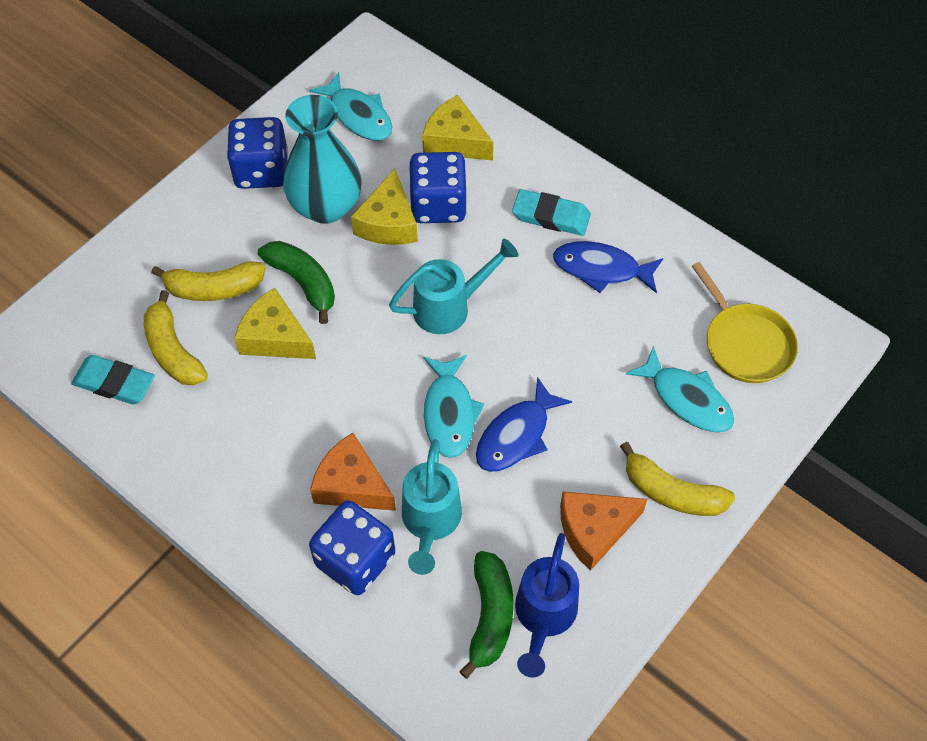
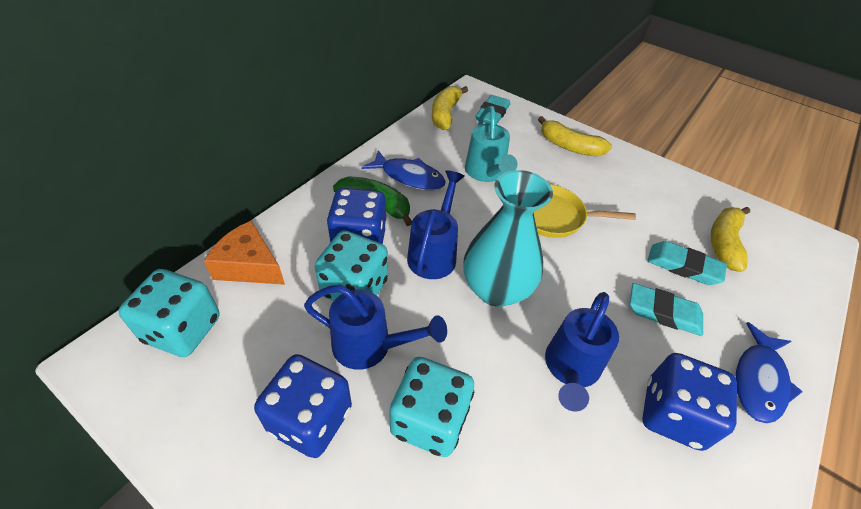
blue watering can: [515,533,579,678] = 1 -> [304,285,447,370] [407,170,465,279] [545,292,619,412] = 3
green banana: [258,241,335,324] [459,551,514,679] = 2 -> [333,176,412,226] = 1
orange cheese: [310,433,396,511] [560,492,647,571] = 2 -> [204,220,285,285] = 1
turquoise dice: none = 0 -> [118,269,220,357] [315,230,388,301] [389,357,474,457] = 3
turquoise eraser: [71,355,155,404] [512,189,591,236] = 2 -> [475,95,510,125] [630,283,703,336] [648,241,727,285] = 3
turquoise fish: [309,72,392,141] [423,355,484,458] [626,346,734,432] = 3 -> none = 0
turquoise watering can: [389,239,519,334] [402,439,462,575] = 2 -> [465,106,517,182] = 1
yellow cheese: [234,288,316,359] [351,169,418,245] [422,95,493,161] = 3 -> none = 0

